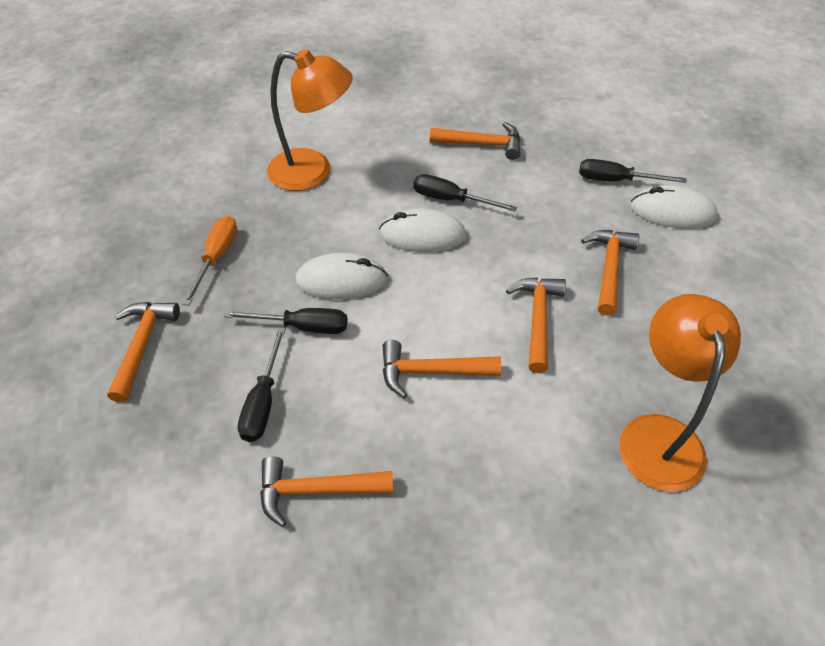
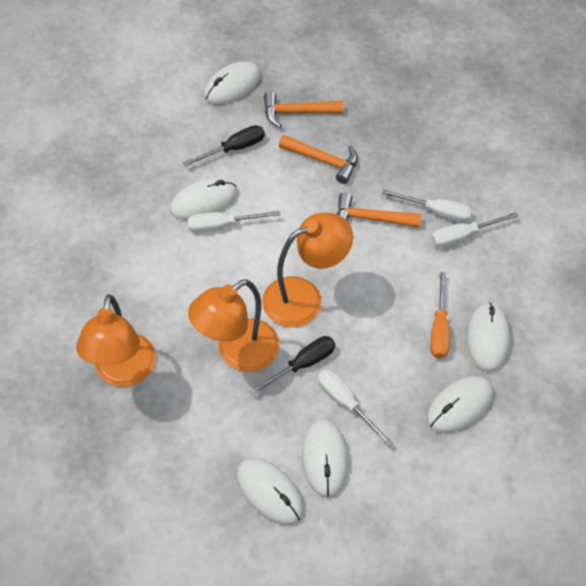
black screwdriver: [224,308,348,334] [238,327,286,442] [413,174,517,212] [579,159,687,183] = 4 -> [183,125,265,166] [249,336,335,396] = 2
orange hammer: [107,302,180,403] [260,456,393,527] [383,340,501,398] [430,122,520,160] [506,278,566,373] [581,230,639,316] = 6 -> [264,91,343,128] [279,135,358,184] [337,193,421,228] = 3
orange lamp: [267,49,353,191] [619,294,741,492] = 2 -> [76,294,156,387] [188,279,279,372] [262,213,353,327] = 3
white mouse: [295,253,387,299] [379,208,466,252] [630,185,718,229] = 3 -> [170,178,237,220] [204,61,261,105] [237,458,304,525] [302,419,348,498] [427,376,493,433] [467,302,510,372] = 6
white screwdriver: none = 0 -> [188,211,280,233] [318,369,393,446] [382,189,472,222] [432,212,518,247] = 4

